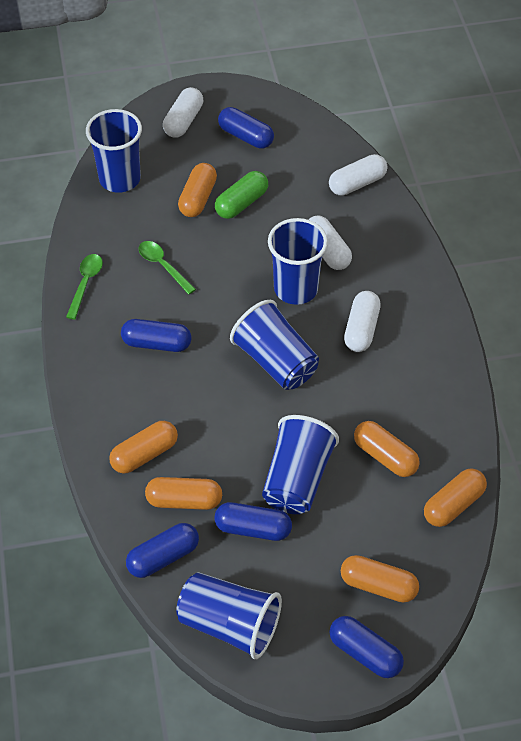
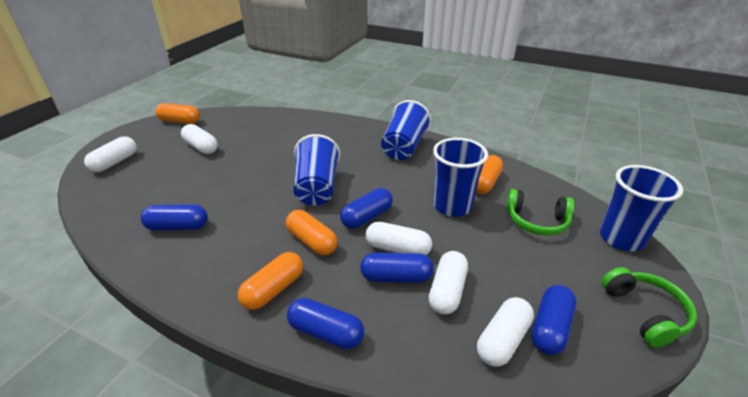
blue cup: [86,109,142,193] [176,572,282,659] [230,300,319,390] [262,415,339,514] [268,218,328,305] = 5 -> [294,134,340,205] [381,100,431,160] [433,138,488,217] [600,165,683,251] = 4
green capsule: [215,171,268,219] = 1 -> none = 0
green headphones: none = 0 -> [506,189,574,236] [601,267,697,348] = 2
green spoon: [66,254,103,320] [139,241,196,295] = 2 -> none = 0
orange capsule: [109,421,178,474] [145,477,222,510] [178,163,217,217] [341,555,419,603] [354,421,420,477] [424,468,487,527] = 6 -> [155,103,200,124] [238,252,303,310] [286,210,338,255] [476,155,503,194] = 4
white capsule: [163,87,203,138] [308,216,352,270] [329,154,387,195] [344,291,381,352] = 4 -> [84,136,137,172] [181,124,218,154] [365,222,432,255] [429,251,468,315] [477,297,534,367] = 5

